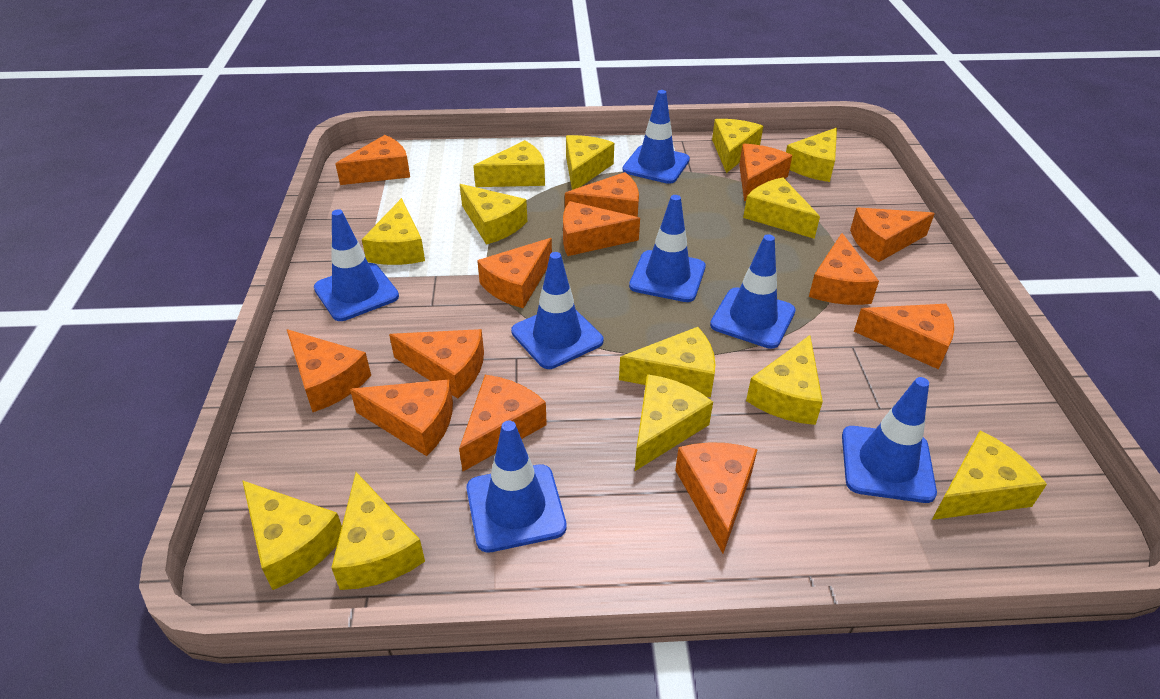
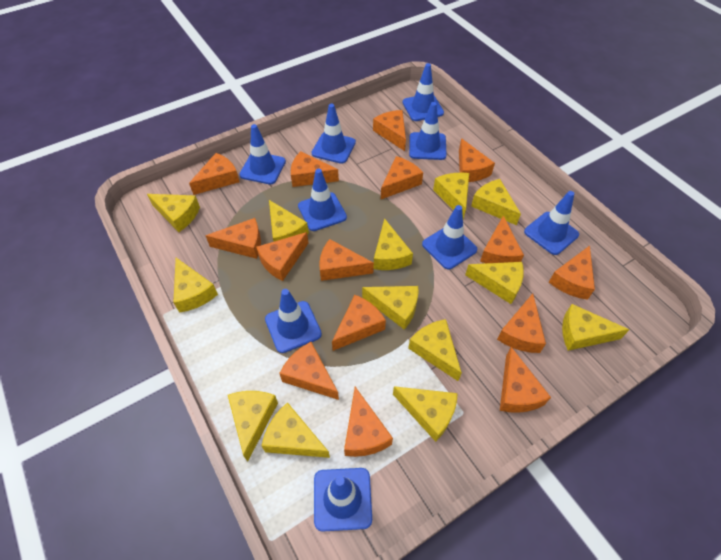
blue traffic cone: [314,209,399,321] [466,421,567,553] [511,252,603,369] [622,90,690,184] [629,195,706,302] [710,234,795,349] [842,377,937,503] = 7 -> [239,124,286,185] [265,289,322,353] [298,169,347,231] [311,104,356,164] [314,468,372,532] [402,63,444,121] [409,102,447,160] [422,205,477,269] [524,191,579,255] = 9
orange cheese: [287,329,371,412] [335,135,410,185] [350,380,453,456] [389,329,484,398] [459,375,547,471] [477,238,552,308] [563,201,640,256] [565,172,639,217] [675,442,758,553] [739,144,792,202] [809,233,879,305] [850,207,935,262] [854,304,954,370] = 13 -> [189,153,240,195] [206,218,261,259] [256,232,308,281] [279,342,339,400] [291,151,339,187] [319,239,374,281] [332,295,386,351] [344,387,393,457] [373,110,406,151] [381,156,423,199] [459,138,495,182] [480,216,524,263] [497,294,546,353] [500,347,551,413] [549,246,595,300] = 15

